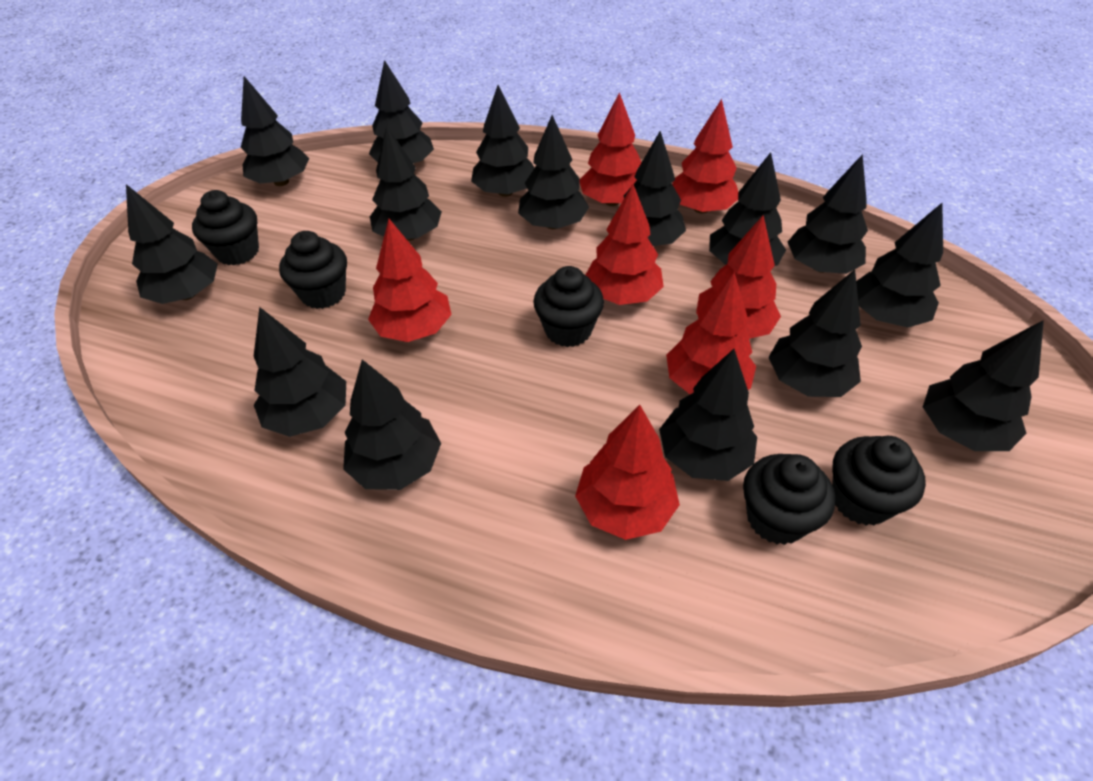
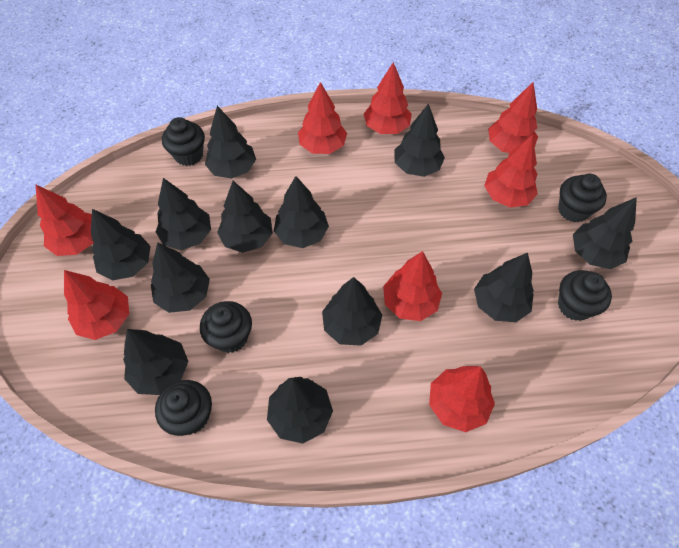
black tree: [126,184,218,304] [241,76,309,186] [254,307,346,437] [343,359,441,490] [369,60,434,163] [370,126,442,241] [471,85,535,197] [518,115,589,229] [624,131,686,246] [659,349,757,481] [709,152,786,266] [768,269,862,397] [788,154,868,274] [856,203,943,327] [923,320,1044,451] = 15 -> [91,209,151,281] [123,329,188,395] [151,242,210,313] [156,178,211,250] [205,106,256,179] [217,181,273,253] [267,377,333,444] [274,176,329,248] [322,277,382,346] [395,103,445,177] [474,253,534,322] [573,197,637,269] = 12
red tree: [368,219,452,342] [575,405,680,540] [580,92,642,206] [586,184,664,305] [666,272,756,394] [672,99,738,214] [696,215,781,339] = 7 -> [35,184,94,256] [64,270,129,340] [298,82,347,154] [364,62,412,134] [383,251,442,321] [429,366,495,432] [484,135,538,208] [488,82,538,153] = 8

